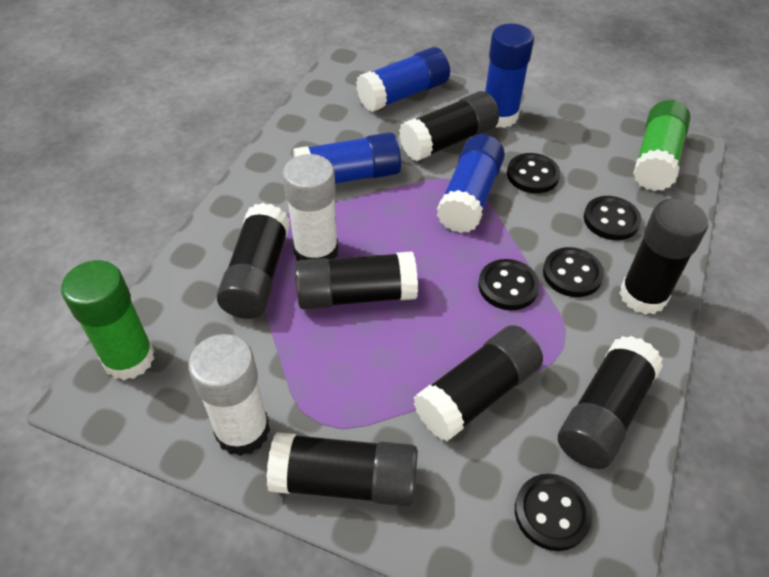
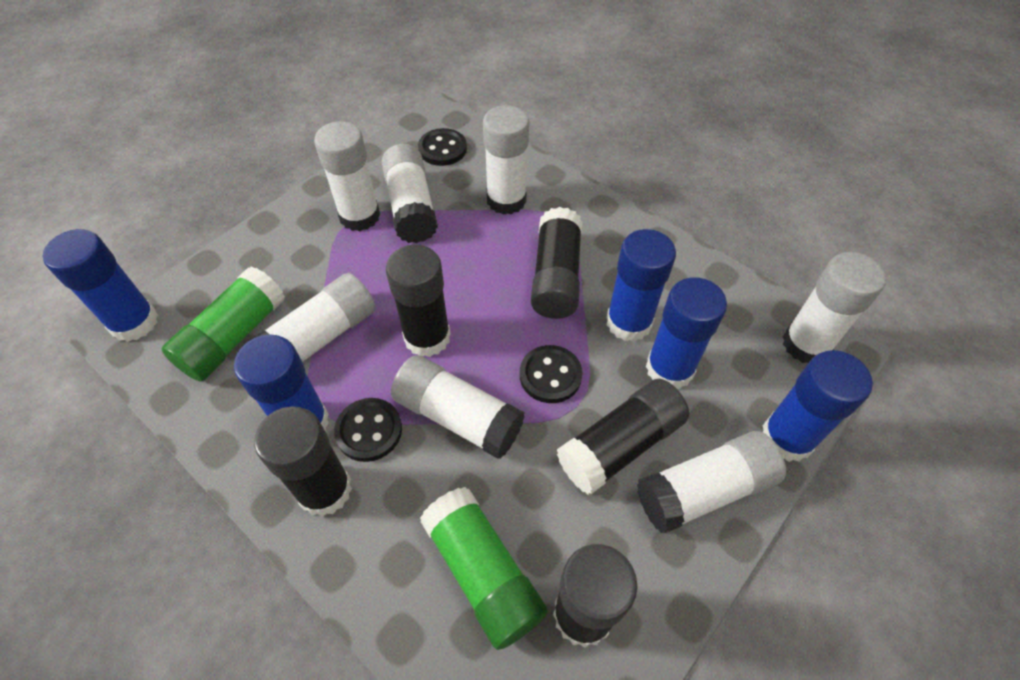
black button: [478,259,539,310] [507,153,560,193] [515,474,592,551] [543,247,604,297] [584,196,641,240] = 5 -> [334,398,402,462] [418,128,467,166] [520,345,583,403] = 3
black glue stick: [217,203,290,319] [266,432,418,507] [295,251,418,310] [399,91,499,162] [413,325,543,441] [558,336,663,469] [619,198,708,315] = 7 -> [254,406,352,517] [386,245,451,357] [531,207,582,319] [553,544,637,648] [557,379,689,495] = 5
blue glue stick: [293,132,401,184] [356,47,450,112] [437,134,505,233] [485,24,534,128] = 4 -> [42,229,158,342] [234,334,329,432] [606,229,676,342] [646,277,727,389] [763,350,873,462] = 5
white glue stick: [188,334,270,456] [283,154,339,261] = 2 -> [249,273,376,362] [314,121,380,231] [382,144,438,243] [391,355,525,459] [483,105,529,215] [637,431,786,534] [783,252,886,363] = 7

